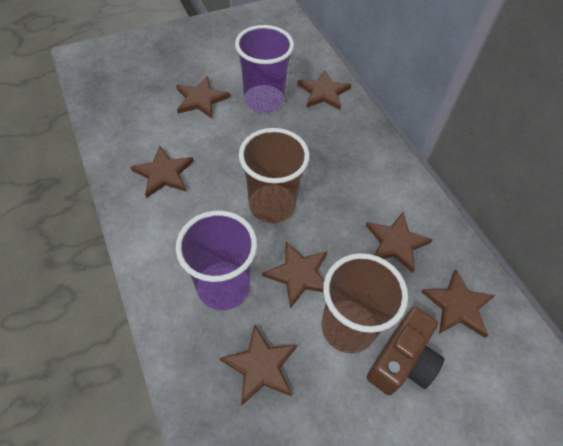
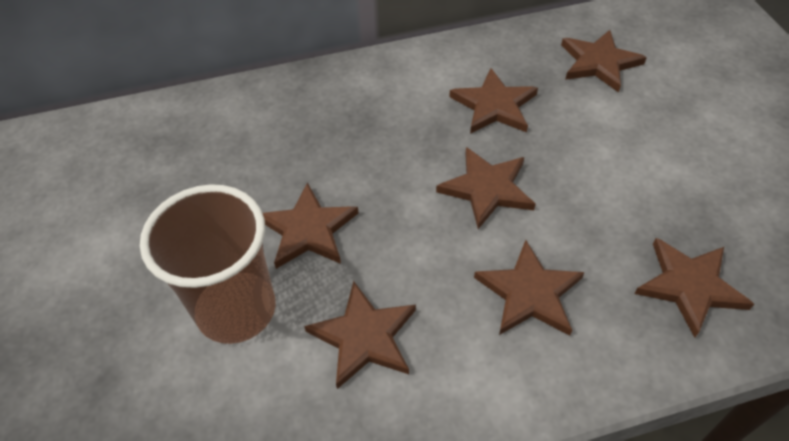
brown camera: [367,307,444,395] = 1 -> none = 0
brown cup: [239,128,310,223] [322,253,408,354] = 2 -> [140,184,276,344] = 1
purple cup: [176,210,257,311] [235,25,294,113] = 2 -> none = 0

